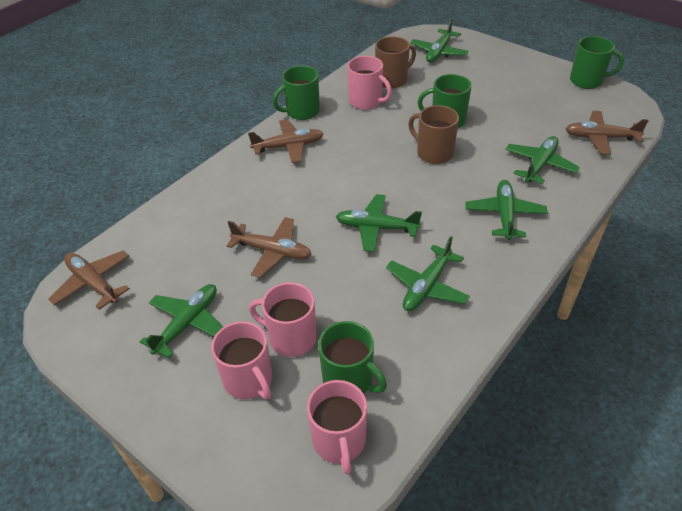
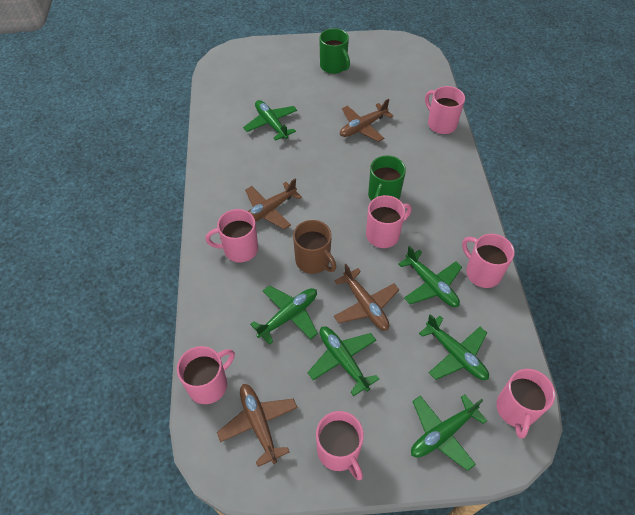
brown mug: [375,36,416,89] [408,105,459,164] = 2 -> [293,220,336,274] = 1
green mug: [273,66,320,120] [318,321,387,394] [418,74,472,128] [570,36,624,89] = 4 -> [319,28,350,74] [368,156,406,201] = 2
pink mug: [211,321,272,399] [249,282,317,357] [307,380,367,475] [347,56,392,110] = 4 -> [177,346,235,404] [205,209,258,262] [316,411,364,480] [366,195,412,248] [425,86,465,134] [462,234,515,288] [496,369,555,439] = 7

